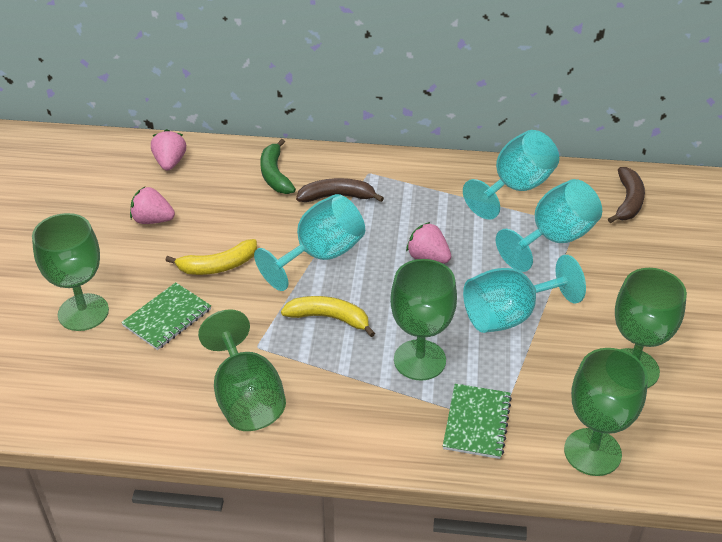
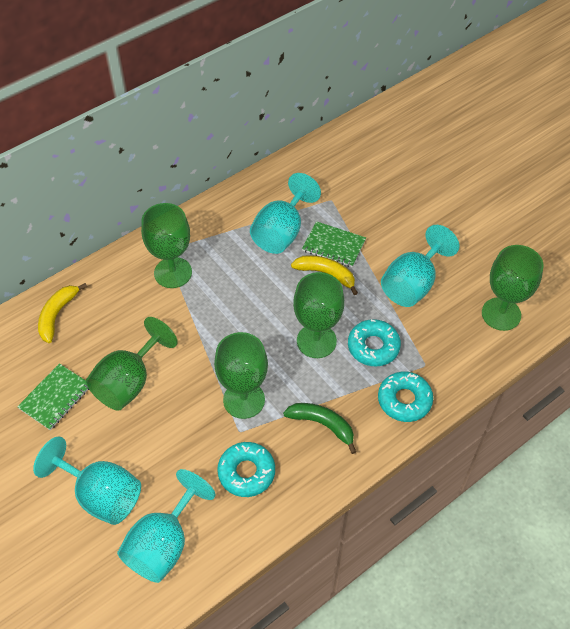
brown banana: [296,178,384,202] [608,167,645,223] = 2 -> none = 0
pink strawberry: [130,187,175,224] [151,129,186,171] [406,222,451,263] = 3 -> none = 0
turquoise donut: none = 0 -> [217,442,275,497] [348,319,401,366] [378,372,433,422] = 3

